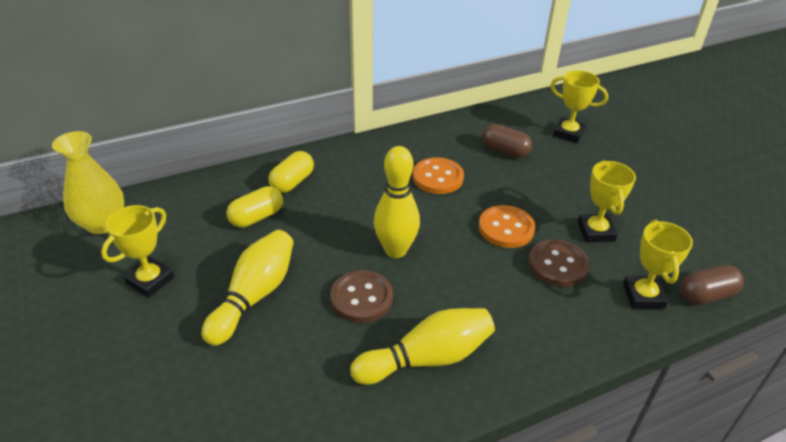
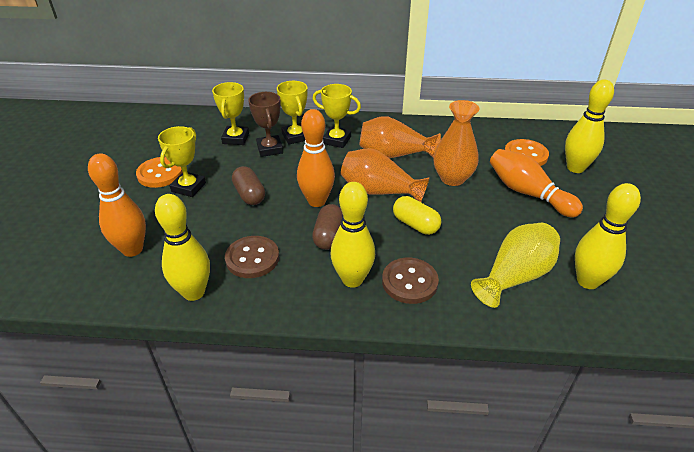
brown trophy: none = 0 -> [248,92,283,157] = 1
orange bowling pin: none = 0 -> [88,153,146,257] [297,109,335,207] [490,149,583,217] = 3
orange vase: none = 0 -> [341,148,430,202] [359,116,441,158] [433,100,479,186] = 3
yellow bowling pin: [202,230,294,346] [350,308,495,385] [374,146,420,258] = 3 -> [155,194,210,301] [330,182,375,288] [565,79,614,173] [575,183,641,289] = 4
yellow capsule: [226,186,283,228] [268,151,314,193] = 2 -> [393,196,441,235] = 1

